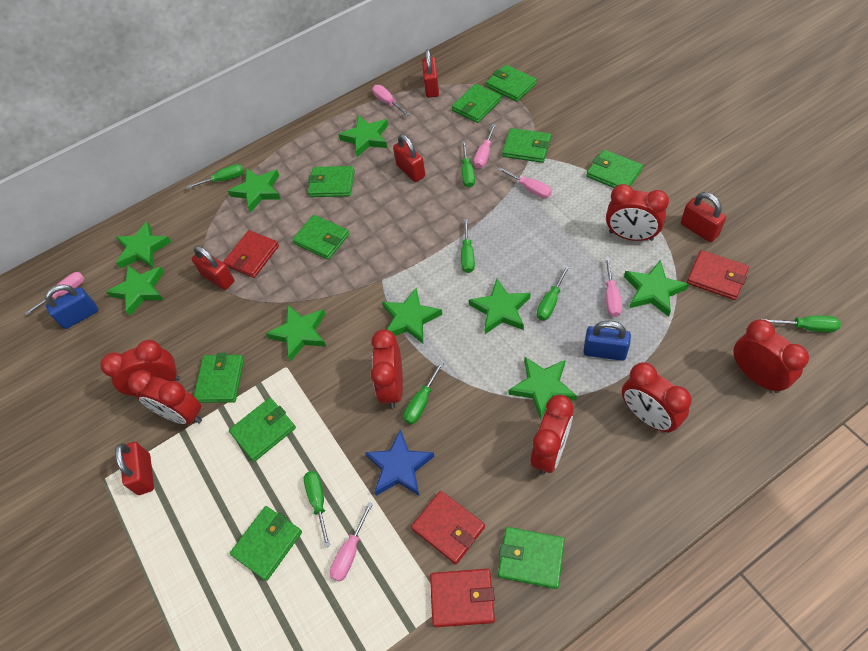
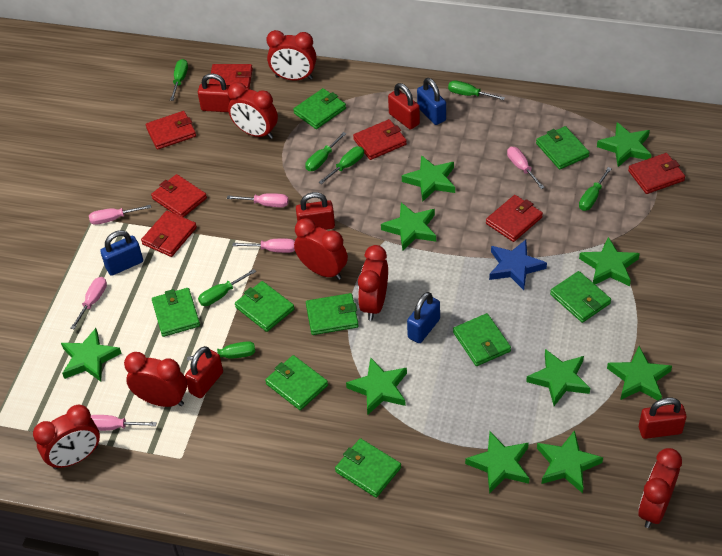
blue padlock: [45,284,98,329] [583,321,631,361] = 2 -> [100,230,143,276] [407,292,440,343] [417,78,446,125] = 3
green star: [106,265,164,316] [116,222,171,268] [228,168,281,213] [266,305,326,362] [338,115,388,157] [382,288,442,343] [469,279,530,334] [509,357,577,420] [624,260,689,317] = 9 -> [61,328,122,382] [346,358,407,415] [381,202,436,251] [402,155,455,202] [465,432,529,494] [526,349,590,406] [537,430,603,493] [579,237,640,286] [597,122,652,167] [607,346,672,400] = 10
green wallet: [194,353,244,403] [229,398,296,462] [230,506,302,581] [292,215,349,260] [308,166,355,197] [452,84,501,123] [486,65,537,102] [498,527,565,589] [502,128,551,163] [586,150,643,188] = 10 -> [152,288,200,337] [235,281,294,332] [265,355,328,410] [293,88,346,129] [306,293,359,335] [335,438,401,498] [453,313,511,366] [536,126,590,169] [550,271,611,323] = 9
red wallet: [223,230,279,278] [411,491,485,564] [430,569,495,627] [687,250,749,300] = 4 -> [141,211,197,257] [146,111,196,150] [151,174,207,217] [209,64,253,89] [353,119,407,160] [486,195,543,242] [628,153,685,194] = 7

